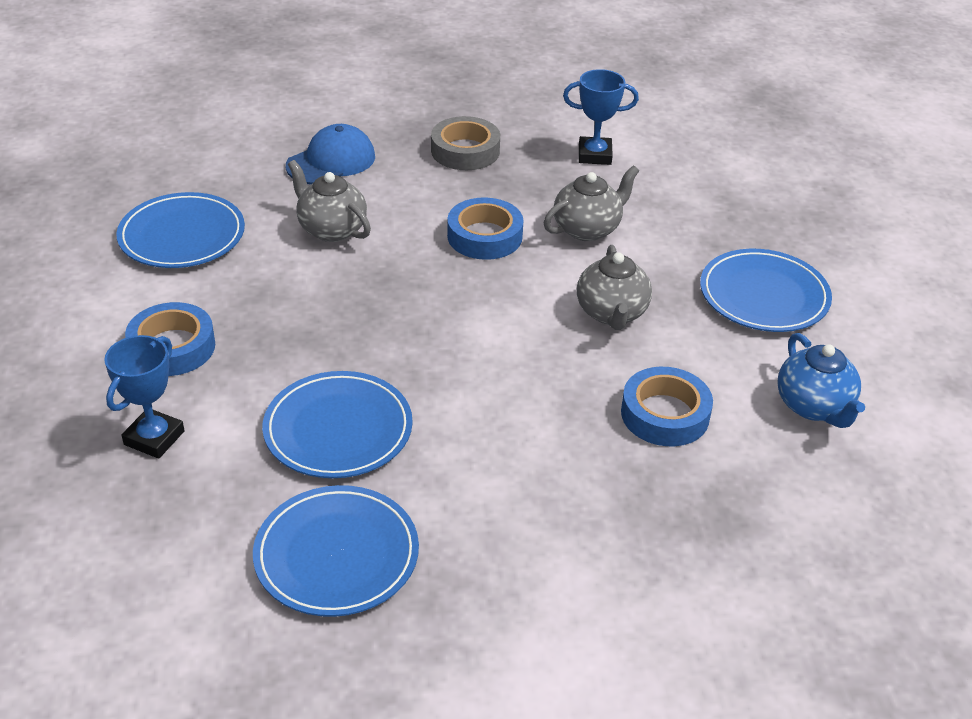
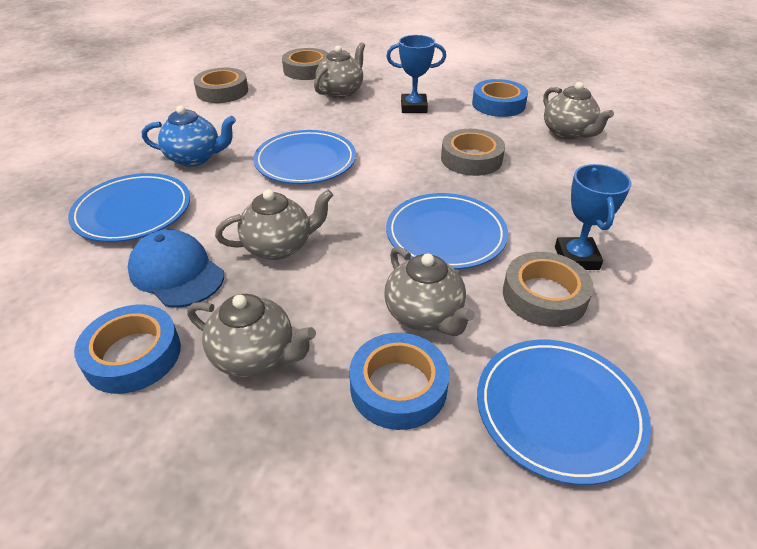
grey tape: [431,116,500,170] = 1 -> [193,68,248,103] [282,48,328,80] [441,129,505,176] [503,252,593,327] = 4
grey teapot: [288,160,371,242] [544,166,639,241] [577,245,652,330] = 3 -> [187,294,316,377] [215,189,333,260] [314,42,365,98] [384,246,475,336] [543,82,614,140] = 5

